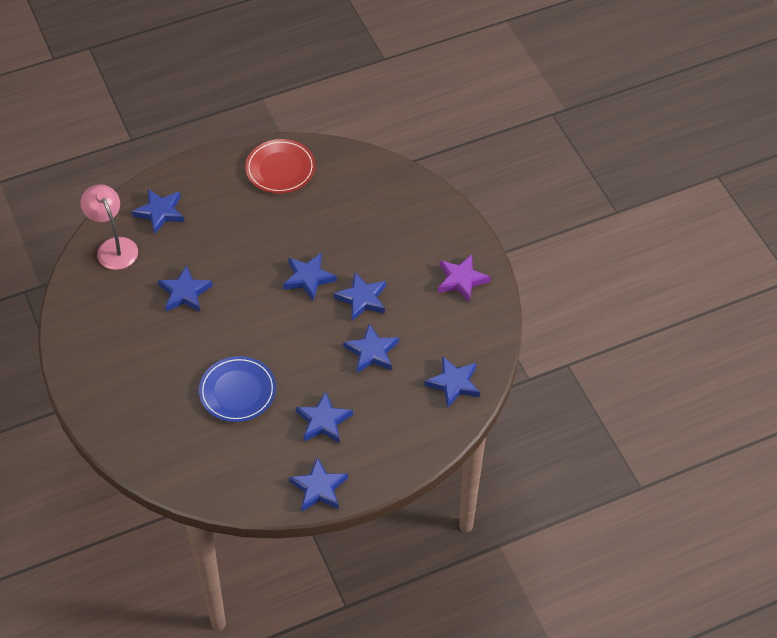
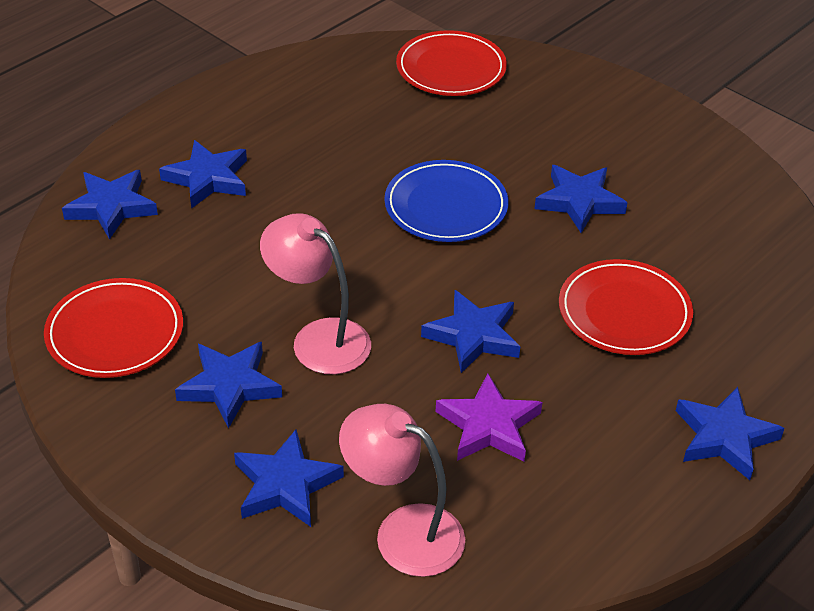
blue star: [132,189,184,234] [158,265,213,312] [283,253,337,301] [289,457,348,512] [296,392,353,443] [334,273,386,321] [343,323,399,373] [424,356,480,408] = 8 -> [62,170,158,240] [159,140,247,209] [175,342,282,428] [234,429,344,527] [421,290,520,373] [534,165,627,233] [676,387,784,480] = 7
pink lamp: [81,184,138,270] = 1 -> [260,213,371,374] [339,404,465,577] = 2
red plate: [245,139,315,193] = 1 -> [44,278,183,378] [396,30,507,96] [559,259,693,355] = 3

